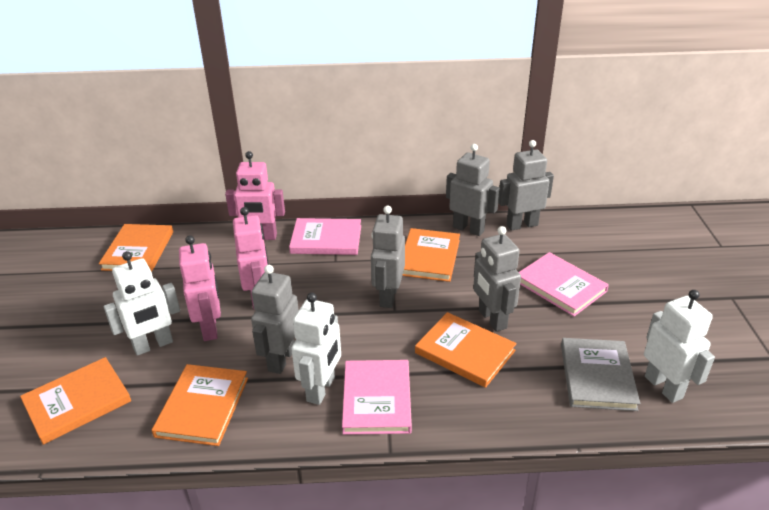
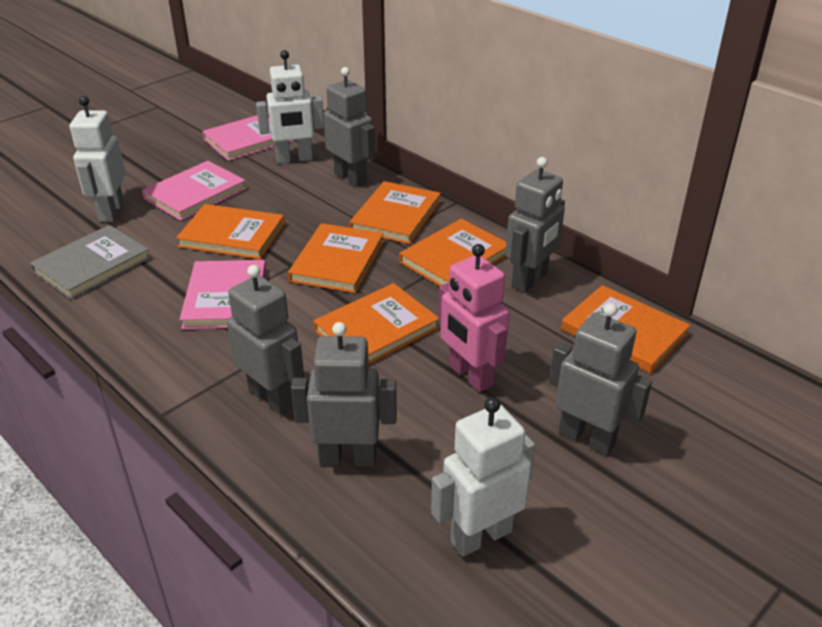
orange book: [20,357,131,445] [99,224,173,272] [152,364,248,446] [402,228,460,282] [415,312,517,388] = 5 -> [176,204,285,260] [288,223,384,293] [314,283,440,364] [349,181,441,244] [399,219,506,286] [561,285,690,373] = 6
pink robot: [179,235,221,341] [225,151,285,240] [233,207,269,309] = 3 -> [438,244,509,392] = 1

